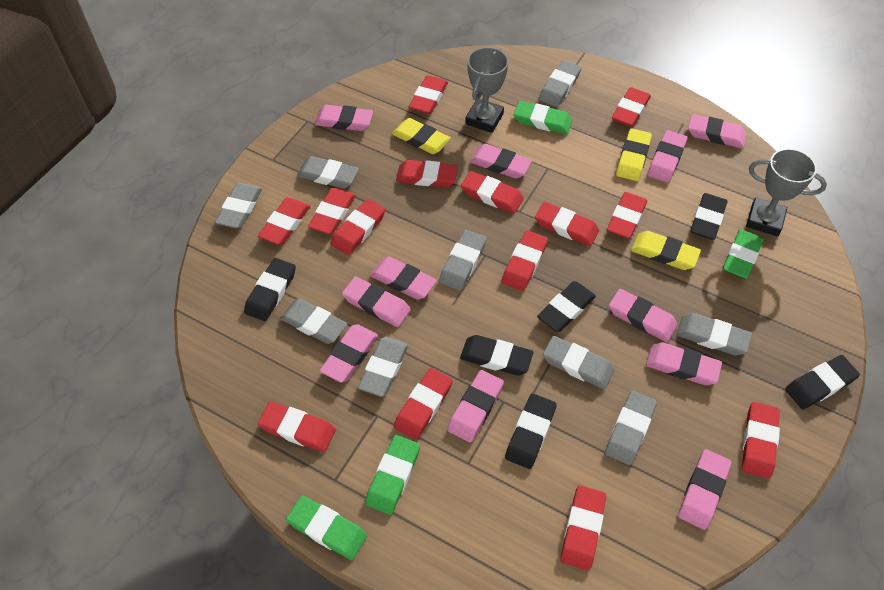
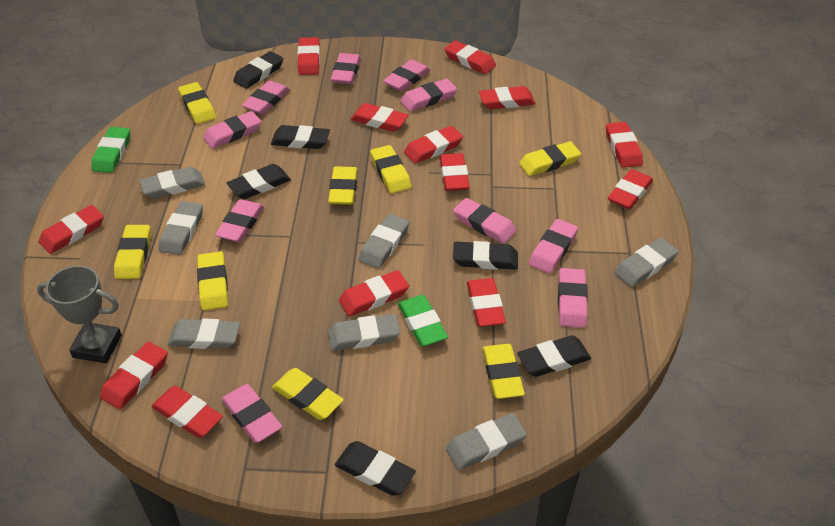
green eraser: [286,495,367,560] [365,435,420,515] [514,101,573,134] [723,229,764,279] = 4 -> [91,127,130,173] [398,295,448,346] = 2
grey eraser: [215,183,262,228] [280,299,347,344] [297,156,359,189] [358,337,409,397] [439,230,487,290] [539,60,581,107] [543,336,615,389] [605,391,657,465] [677,313,752,355] = 9 -> [139,167,205,199] [158,201,203,255] [168,318,240,349] [328,314,400,351] [358,214,409,269] [446,413,527,470] [615,238,679,287] = 7
grey trophy: [465,47,509,133] [746,148,827,236] = 2 -> [37,266,122,363] = 1
pink eraser: [314,105,373,131] [320,324,378,383] [342,276,411,327] [370,257,437,300] [447,370,504,442] [470,144,532,179] [609,289,678,342] [646,343,722,385] [647,130,687,183] [678,449,732,530] [688,114,746,148] = 11 -> [203,111,261,149] [215,199,264,242] [221,384,282,443] [242,81,290,115] [331,53,361,84] [383,60,430,92] [400,79,457,112] [453,198,516,244] [529,219,578,274] [558,268,588,328] = 10
red eraser: [258,198,310,245] [258,402,336,452] [308,188,356,234] [331,199,386,255] [394,368,453,440] [396,160,458,187] [409,75,448,114] [461,171,524,214] [502,230,548,291] [535,202,599,246] [561,486,606,570] [607,192,647,239] [612,87,651,127] [742,402,780,478] = 14 -> [39,205,104,254] [100,341,168,409] [151,386,223,438] [298,37,320,75] [339,270,409,317] [350,103,409,132] [404,126,463,164] [440,153,470,191] [444,40,496,74] [467,278,506,327] [479,86,535,109] [606,122,643,168] [608,169,653,209] = 13
yellow eraser: [392,118,451,154] [616,128,652,181] [631,231,701,270] = 3 -> [114,225,151,279] [178,82,216,124] [197,251,228,310] [272,368,344,420] [328,166,358,205] [370,145,411,193] [482,344,525,399] [519,141,581,176] = 8

